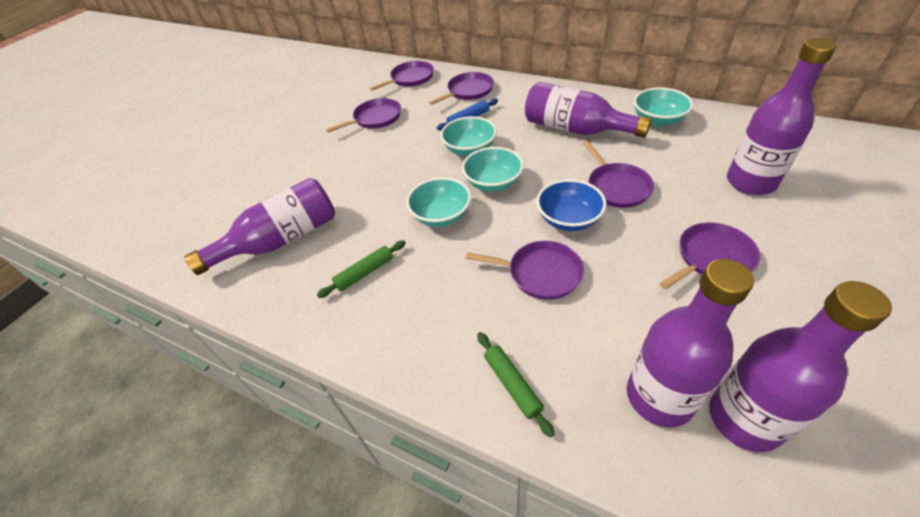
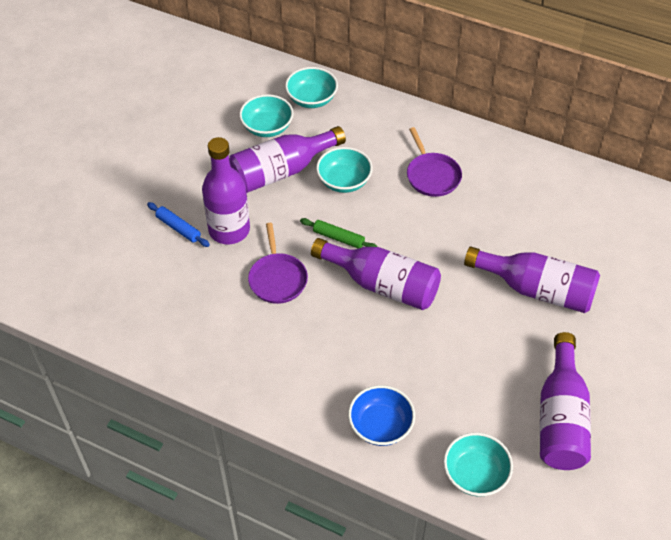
green rolling pin: [317,240,406,298] [477,332,555,438] = 2 -> [300,218,378,249] = 1
purple pan: [326,98,401,133] [370,61,434,91] [429,72,494,105] [466,241,584,300] [583,141,654,208] [659,222,760,289] = 6 -> [248,223,308,304] [407,127,462,197] = 2

